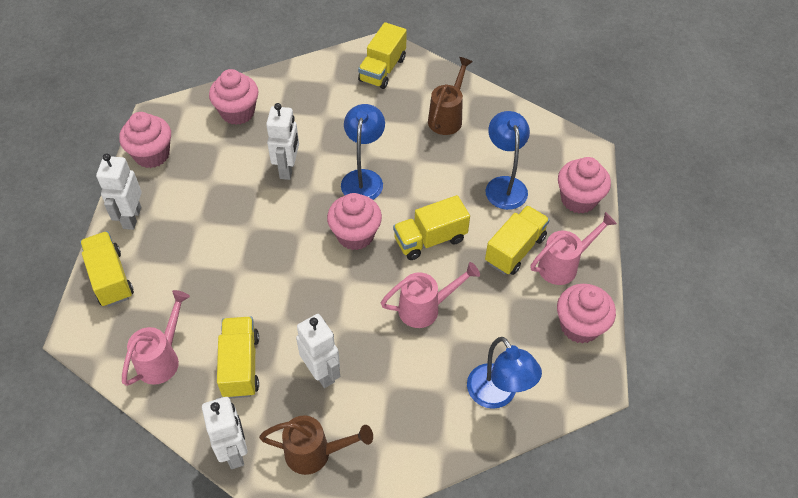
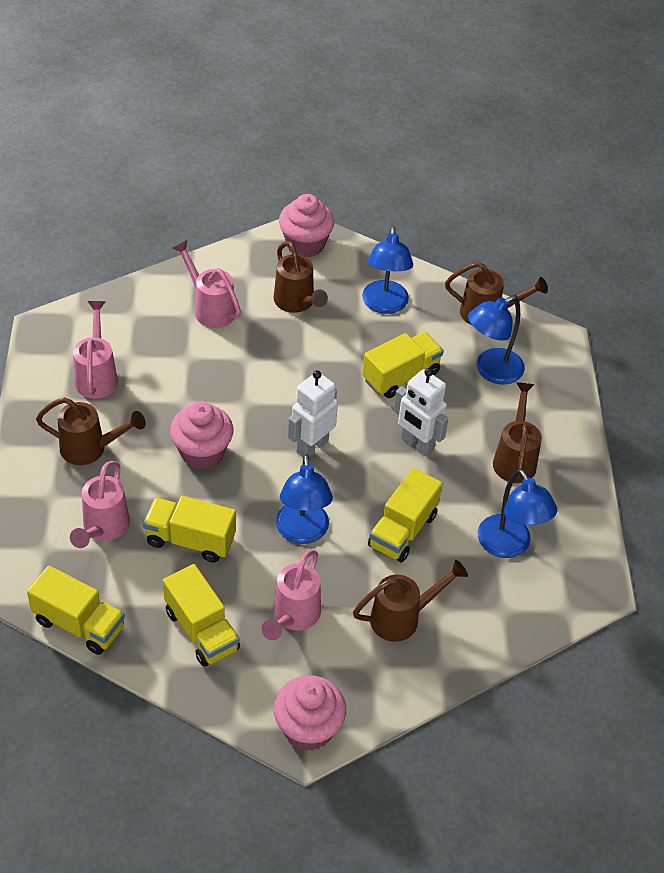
blue lamp: [341,104,385,200] [467,337,542,409] [485,111,530,210] = 3 -> [276,454,333,544] [362,226,413,314] [468,296,525,385] [477,469,557,558] = 4
brown watering can: [259,416,373,475] [428,57,473,135] = 2 -> [36,397,146,465] [274,241,328,313] [353,560,468,642] [445,262,548,325] [493,382,542,483] = 5
pink cupcake: [119,112,171,168] [209,69,259,125] [327,193,382,250] [557,284,616,344] [558,157,611,214] = 5 -> [170,402,233,470] [273,675,346,751] [279,194,334,257] = 3
pink watering can: [122,290,190,386] [381,262,480,328] [530,212,617,285] = 3 -> [70,461,130,548] [73,301,118,399] [173,240,241,328] [261,550,321,640] = 4
white robot: [96,153,142,230] [202,397,248,469] [266,103,299,180] [296,314,340,388] = 4 -> [288,370,338,457] [394,368,448,456] = 2

